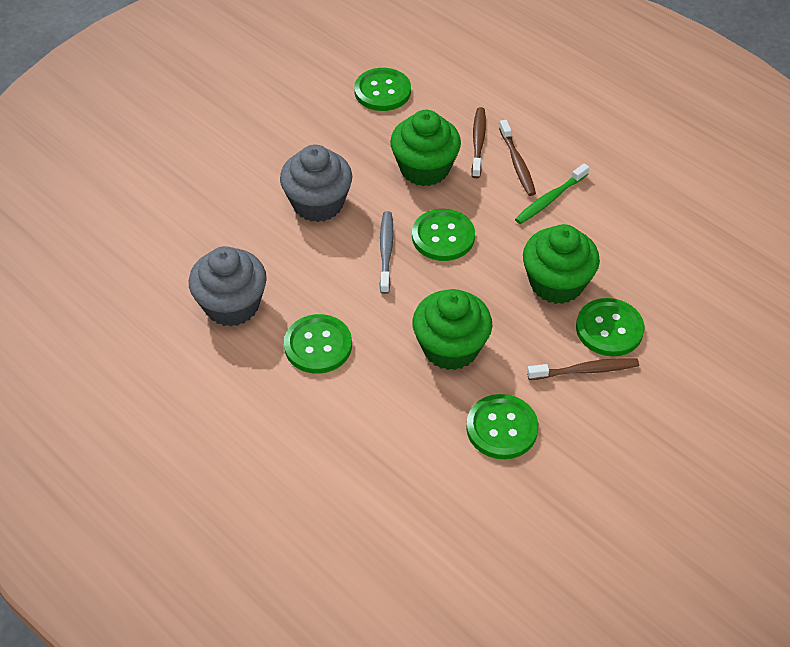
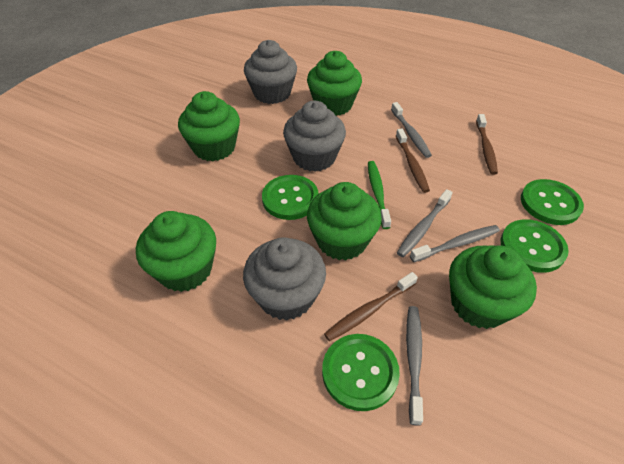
green button: [284,314,352,374] [354,68,411,111] [412,209,475,261] [466,394,538,459] [576,298,644,356] = 5 -> [262,175,319,220] [322,334,400,411] [501,219,569,273] [521,179,584,225] = 4
green cupcake: [390,110,461,186] [413,289,492,370] [523,224,600,304] = 3 -> [136,211,216,292] [178,91,240,161] [307,51,362,116] [307,182,382,260] [449,245,537,329] = 5
grey cupcake: [189,246,267,327] [280,145,352,222] = 2 -> [243,237,326,320] [244,40,297,104] [283,101,346,172] = 3
grey toothbrush: [380,211,393,294] = 1 -> [391,102,432,158] [397,189,453,257] [406,306,423,426] [410,225,500,262] = 4

